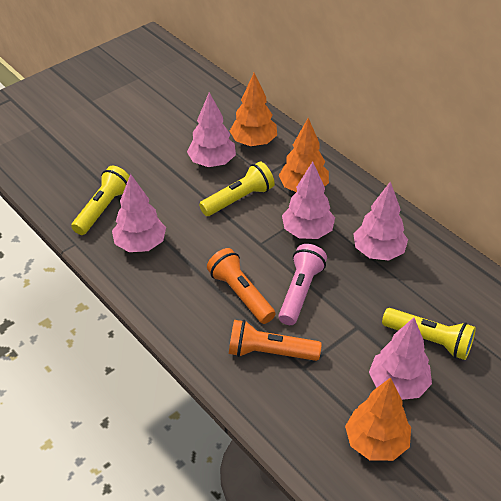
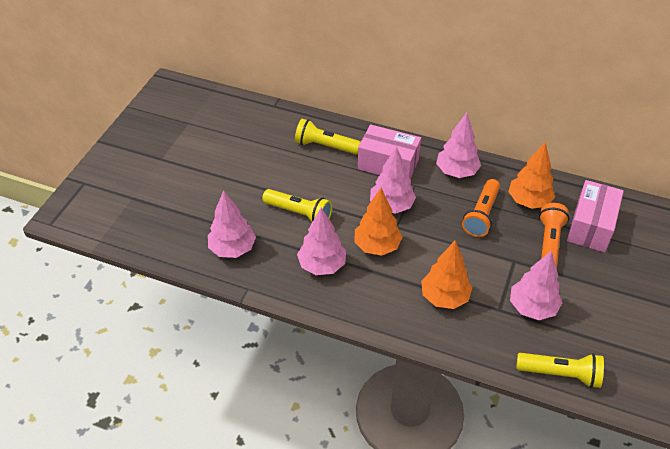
pink box: none = 0 -> [358,124,421,179] [567,180,624,252] = 2
pink flashlight: [279,244,327,325] = 1 -> none = 0

